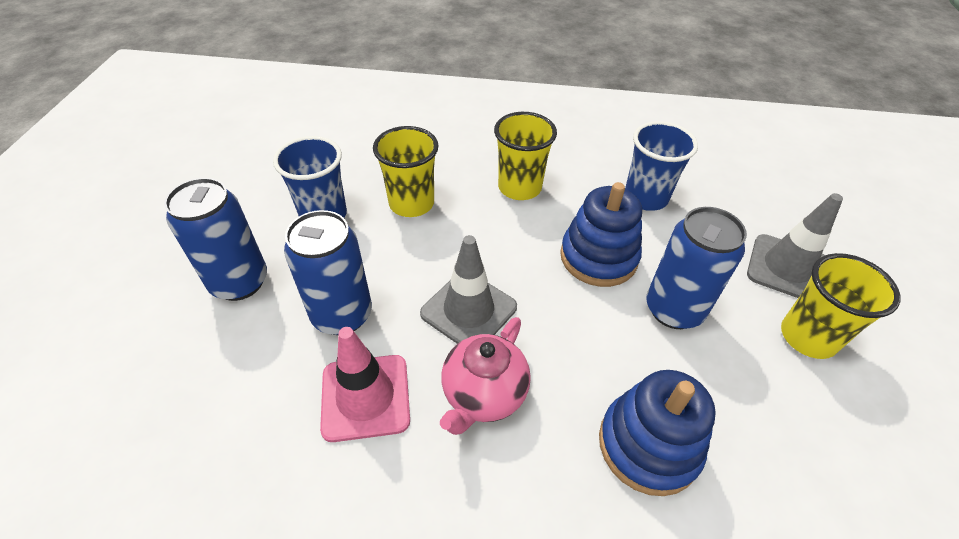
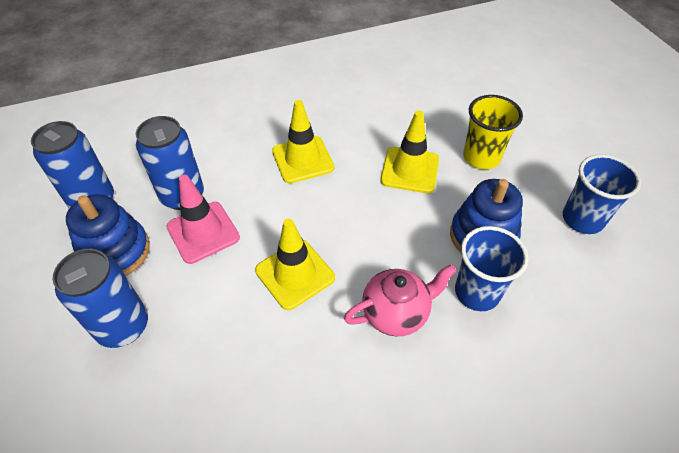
grey traffic cone: [420,235,517,344] [747,193,843,298] = 2 -> none = 0
yellow cup: [373,126,439,217] [494,112,557,200] [781,253,901,359] = 3 -> [463,95,523,169] = 1
yellow traffic cone: none = 0 -> [255,219,335,310] [272,100,334,183] [380,111,439,193] = 3

